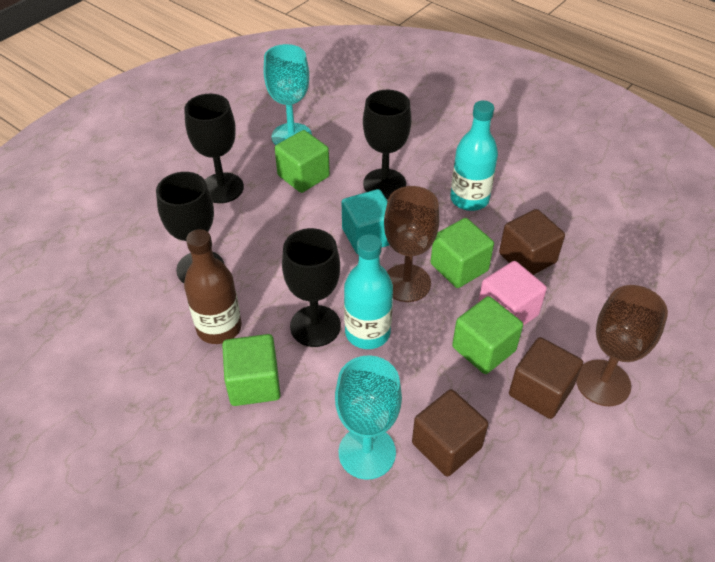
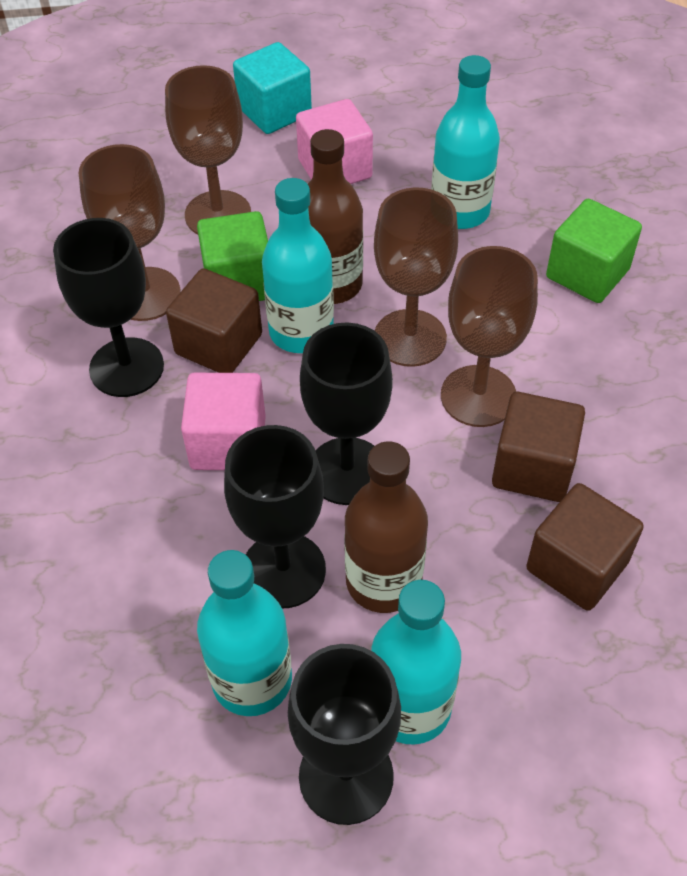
brown bottle: [184,229,242,344] = 1 -> [308,129,363,304] [344,441,428,613] = 2
brown goblet: [384,186,440,302] [576,285,668,406] = 2 -> [78,144,181,321] [165,65,251,234] [374,187,458,367] [441,246,538,427] = 4
green cube: [222,334,280,406] [275,130,330,193] [431,218,494,288] [452,296,523,374] = 4 -> [197,211,268,301] [546,199,642,303] = 2
pink cube: [478,261,547,326] = 1 -> [181,373,266,470] [296,99,373,184] = 2
turquoise bottle: [344,234,393,349] [450,100,498,211] = 2 -> [197,550,292,716] [262,178,334,353] [371,580,461,745] [431,55,500,229] = 4
turquoise goblet: [263,44,312,145] [335,355,402,480] = 2 -> none = 0

